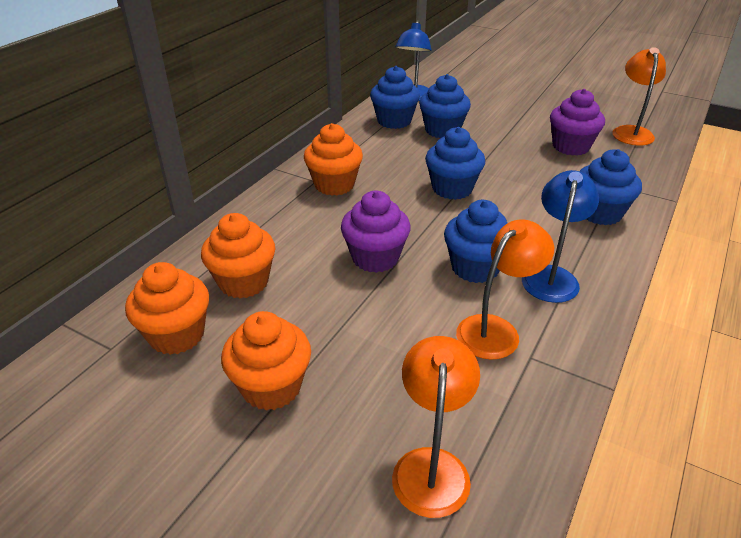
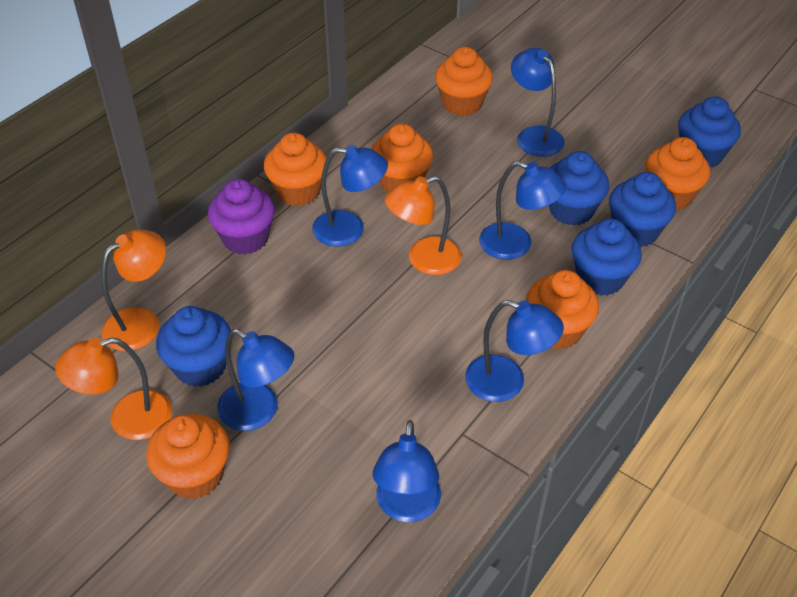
blue lamp: [396,20,432,101] [522,170,599,303] = 2 -> [217,329,295,431] [312,145,388,247] [373,420,441,522] [465,300,564,402] [479,161,566,260] [511,48,564,157] = 6
orange cupcake: [125,262,209,355] [201,213,275,298] [221,311,311,411] [304,123,363,196] = 4 -> [146,414,230,499] [264,132,327,206] [372,123,433,192] [435,47,493,116] [526,270,599,349] [645,137,710,210] = 6
purple cupcake: [341,191,411,273] [550,89,605,156] = 2 -> [208,179,275,255] = 1

